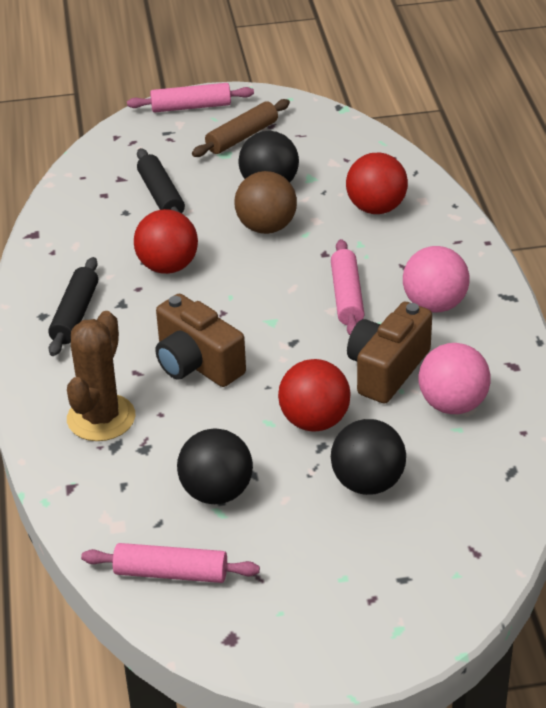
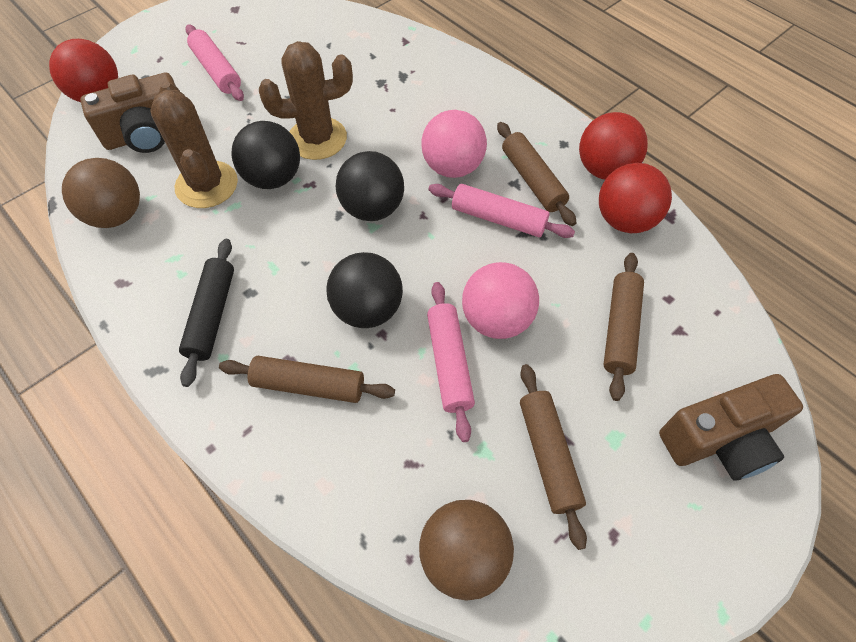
black rolling pin: [48,257,98,356] [137,148,185,214] = 2 -> [179,239,234,387] = 1
brown ball: [235,171,297,234] = 1 -> [62,158,140,228] [419,500,514,601] = 2
brown cactus: [67,311,135,441] = 1 -> [150,82,238,208] [259,41,353,160] = 2
brown rolling pin: [192,99,290,157] = 1 -> [219,356,395,403] [497,122,576,226] [520,364,587,550] [603,253,644,401] = 4

